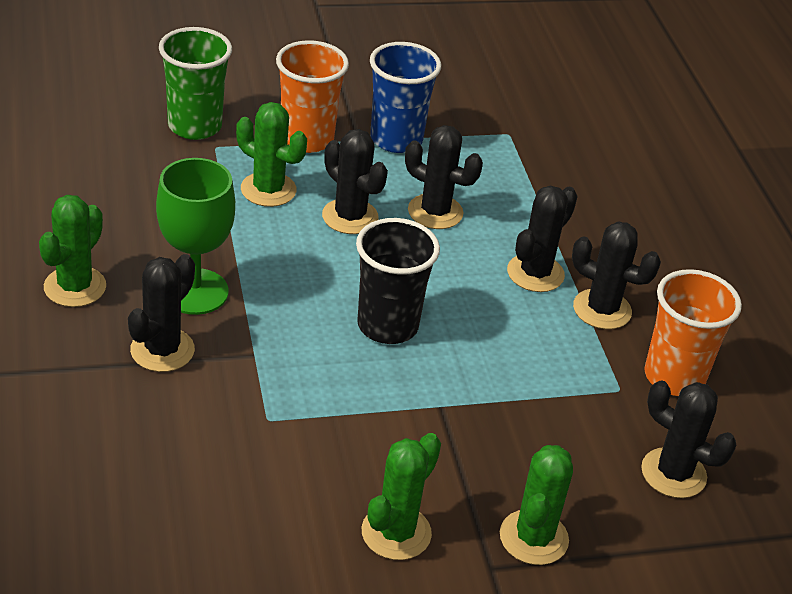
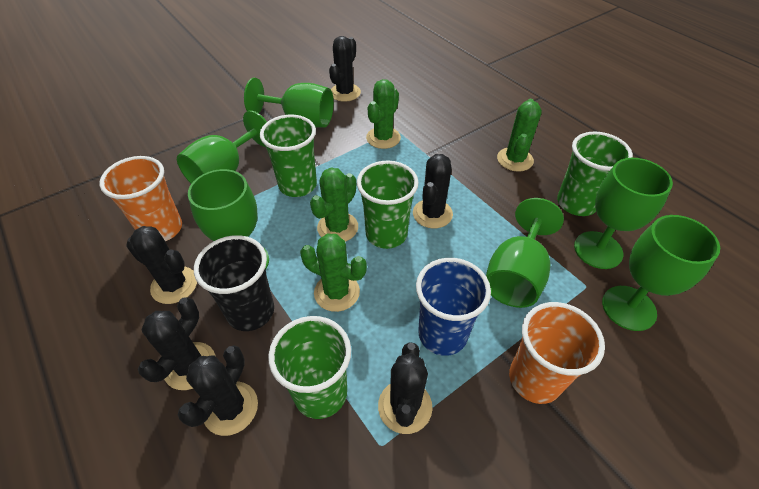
green cup: [159,27,232,140] = 1 -> [260,115,317,197] [268,316,351,419] [357,161,419,249] [557,131,633,216] = 4
green goblet: [156,158,235,315] = 1 -> [177,110,267,184] [188,169,269,269] [244,78,334,127] [486,198,564,308] [574,158,673,269] [602,215,720,331] = 6

